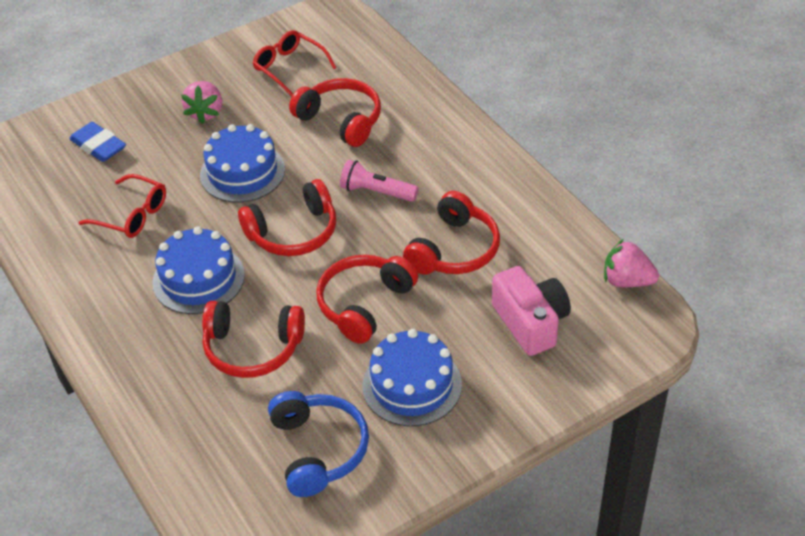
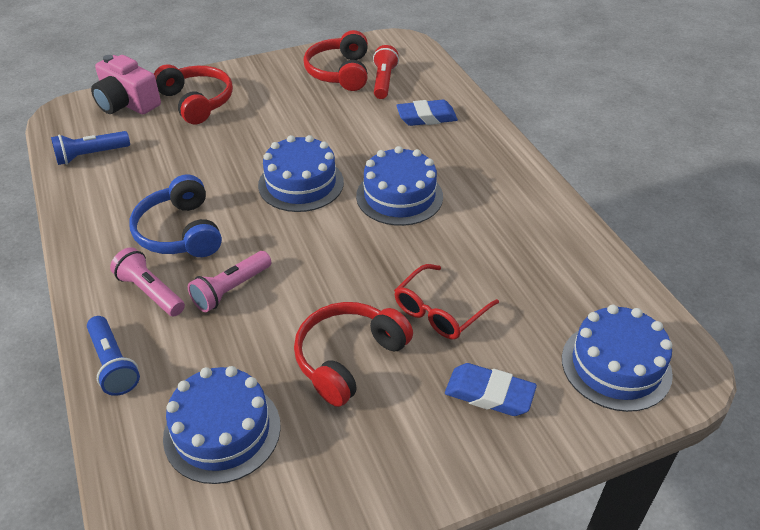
blue cake: [152,226,245,314] [200,124,285,203] [362,329,462,426] = 3 -> [163,366,281,484] [258,135,344,212] [356,146,443,226] [562,305,673,412] = 4
blue eraser: [69,122,126,162] = 1 -> [396,100,458,126] [445,363,537,416] = 2
blue flashlight: none = 0 -> [51,131,130,165] [87,316,140,396] = 2
pink flashlight: [340,160,418,202] = 1 -> [110,247,185,316] [188,251,271,312] = 2
pink strawberry: [181,81,222,124] [604,239,659,287] = 2 -> none = 0
red flashlight: none = 0 -> [373,45,399,99] = 1
red glasses: [79,174,166,238] [253,30,336,97] = 2 -> [394,264,499,339] = 1
red headphones: [202,301,305,378] [238,179,336,256] [289,78,381,147] [316,255,418,344] [403,191,500,275] = 5 -> [154,64,233,124] [294,302,413,407] [304,30,368,91] = 3

